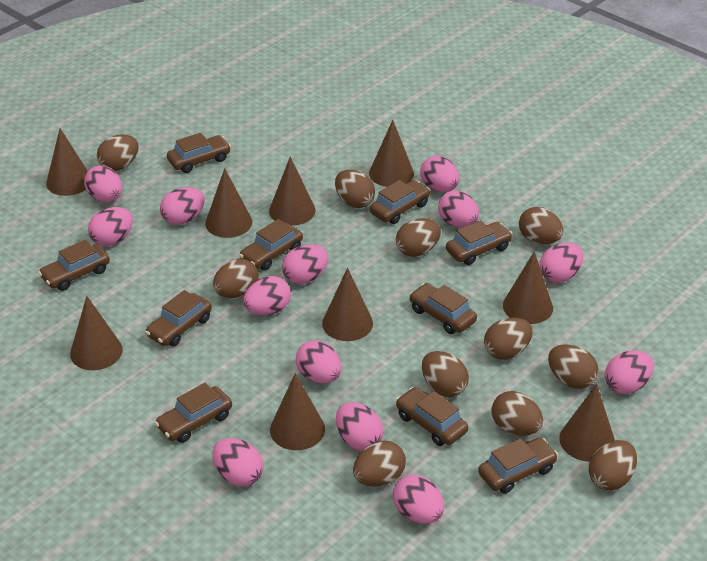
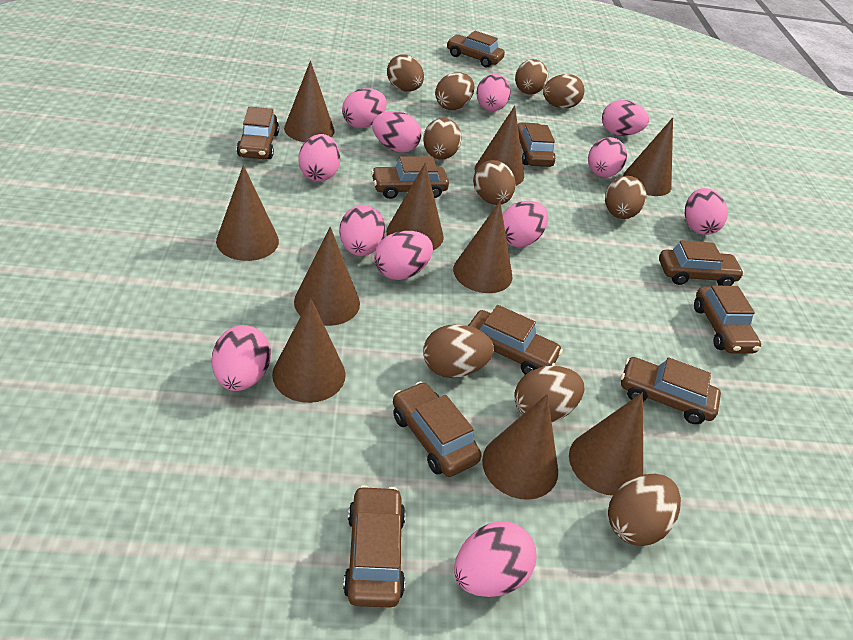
brown cone: [46,128,88,196] [70,296,123,370] [205,168,252,238] [269,156,315,226] [270,373,325,450] [322,268,373,341] [369,120,414,187] [503,251,553,324] [559,384,615,462] = 9 -> [216,165,279,261] [272,298,346,403] [284,60,335,142] [294,227,360,326] [386,162,444,250] [453,201,513,293] [474,105,524,186] [482,394,558,500] [569,393,643,496] [623,118,673,196] = 10
brown egg: [97,134,139,171] [213,258,259,298] [335,170,375,208] [353,441,406,486] [396,218,441,257] [422,351,469,397] [484,318,533,360] [492,391,543,436] [519,207,563,244] [548,345,598,389] [589,440,637,490] = 11 -> [387,54,424,91] [423,118,462,160] [423,324,494,378] [435,72,475,110] [473,160,515,205] [514,366,584,422] [515,59,548,95] [543,74,585,109] [605,176,646,219] [608,474,681,546] = 10
pink egg: [84,165,122,202] [88,207,133,246] [160,187,205,225] [212,438,263,487] [243,276,291,315] [282,244,328,284] [295,340,341,384] [336,402,383,451] [393,474,444,524] [420,156,459,192] [438,190,479,228] [540,242,583,283] [605,351,654,394] = 13 -> [212,325,271,391] [298,134,340,182] [339,205,386,256] [342,88,387,128] [372,111,421,153] [374,231,433,280] [454,521,536,597] [476,74,511,111] [502,201,548,247] [588,137,627,177] [602,100,649,136] [685,188,728,235] = 12

